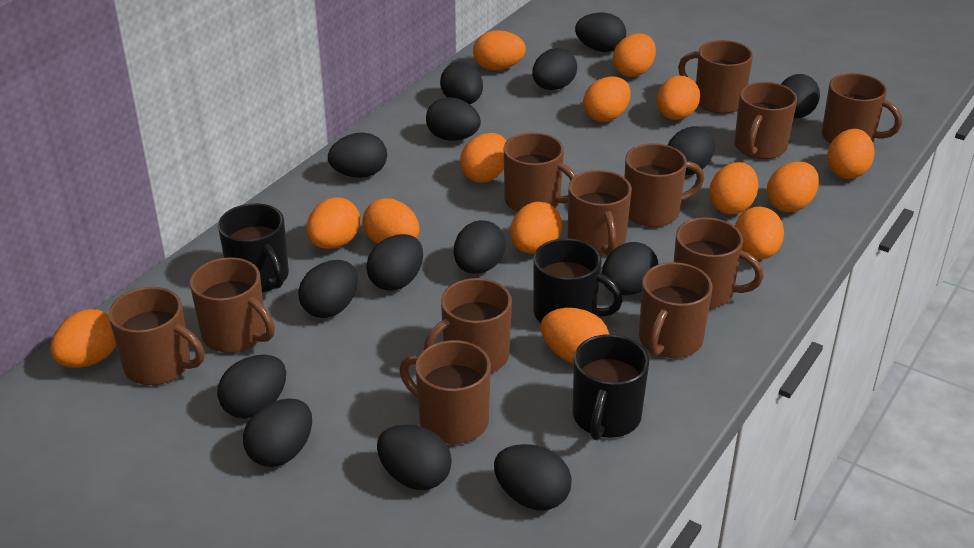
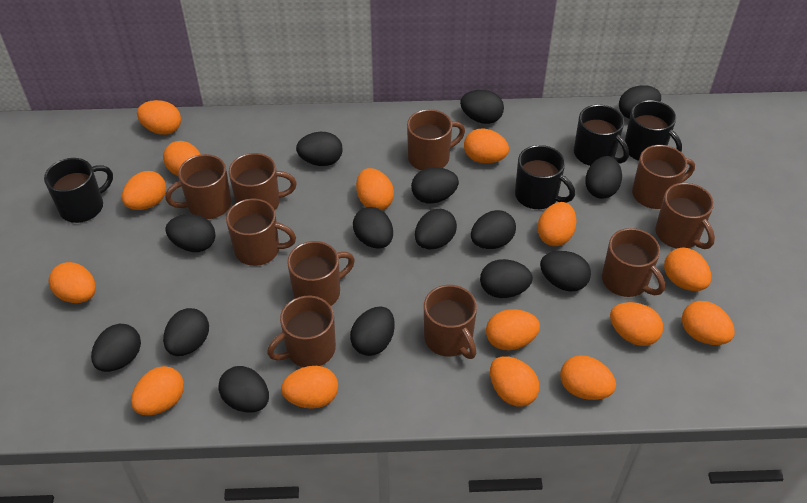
black mug: [218,203,289,292] [533,238,623,323] [573,334,649,440] = 3 -> [44,158,113,223] [515,145,575,209] [574,105,629,166] [625,100,682,161] = 4
brown mug: [109,287,205,385] [190,257,275,353] [400,340,491,444] [424,278,512,373] [504,133,576,212] [568,170,632,256] [624,143,704,227] [639,262,712,358] [674,217,764,309] [678,40,753,114] [734,82,797,159] [822,73,902,144] = 12 -> [165,154,231,219] [226,199,296,266] [229,153,297,210] [267,296,336,367] [287,241,355,306] [407,109,465,171] [424,285,477,359] [602,228,665,297] [632,145,695,209] [655,183,715,249] = 10
orange egg: [50,309,116,368] [306,197,360,249] [362,198,420,244] [460,133,507,183] [473,30,526,71] [510,202,562,254] [541,308,609,363] [583,76,631,122] [613,33,656,77] [657,76,700,120] [709,162,758,215] [735,207,784,260] [767,162,819,212] [827,129,874,179] = 14 -> [49,262,96,303] [122,171,166,210] [131,366,184,415] [137,100,181,135] [163,141,201,176] [281,366,338,409] [356,168,394,210] [464,129,509,163] [486,309,540,350] [490,356,539,406] [537,202,576,246] [560,355,616,400] [610,302,663,346] [664,247,711,291] [682,301,735,345] = 15

